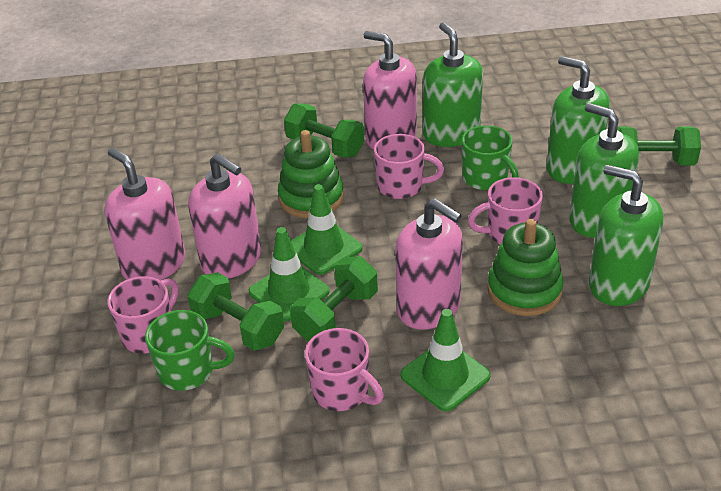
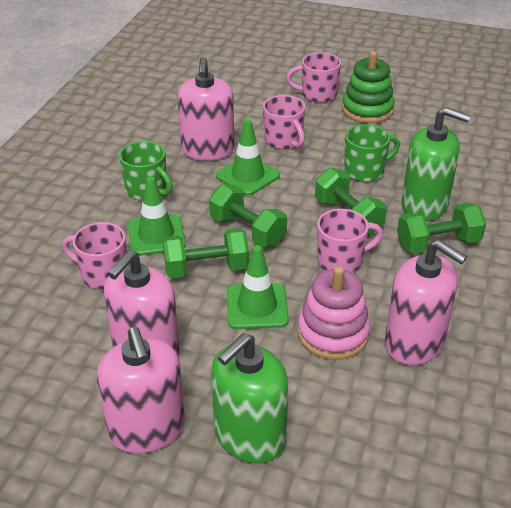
green soap dispenser: [423,22,483,147] [547,56,610,184] [569,103,639,238] [589,165,663,306] = 4 -> [211,333,288,464] [402,107,471,221] = 2
green stacking toy: [278,130,344,218] [487,219,563,316] = 2 -> [342,51,395,123] = 1
pink stacking toy: none = 0 -> [297,266,371,360] = 1

